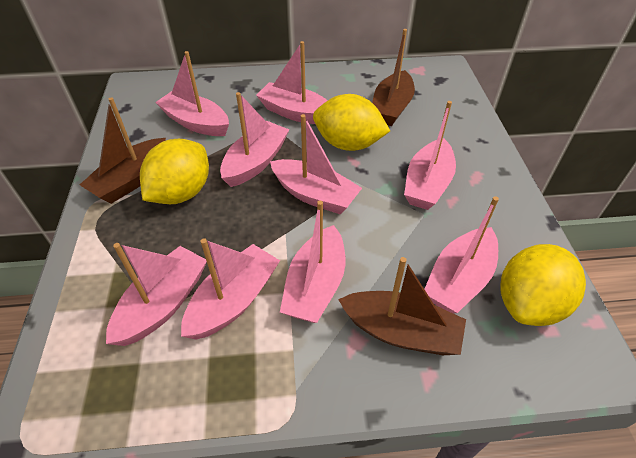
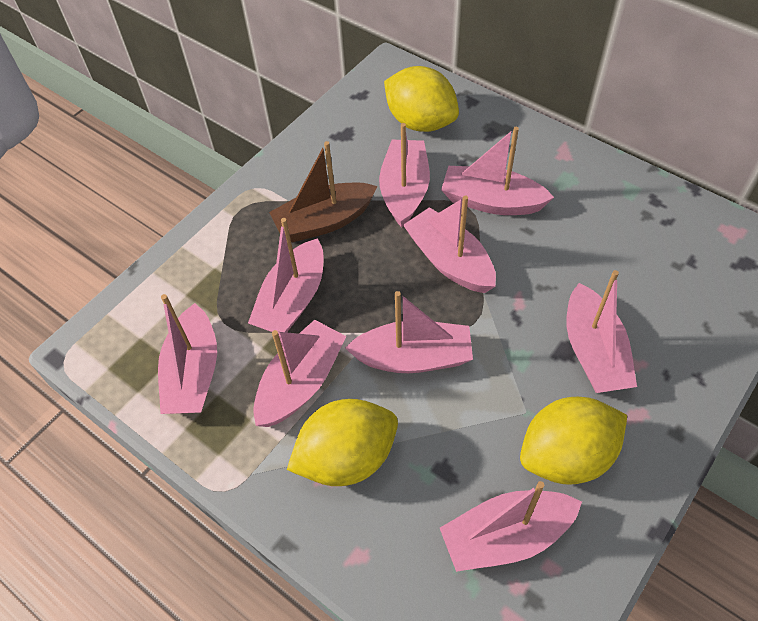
brown boat: [80,97,166,204] [338,257,466,355] [372,29,415,126] = 3 -> [269,141,377,242] = 1

